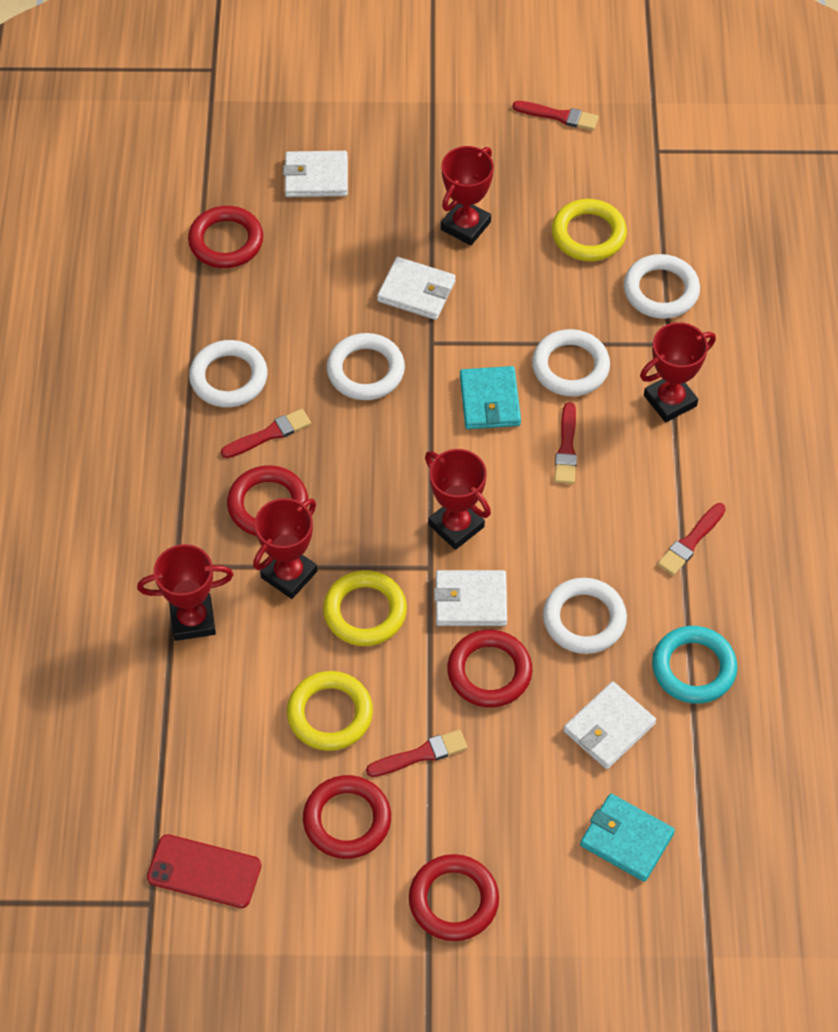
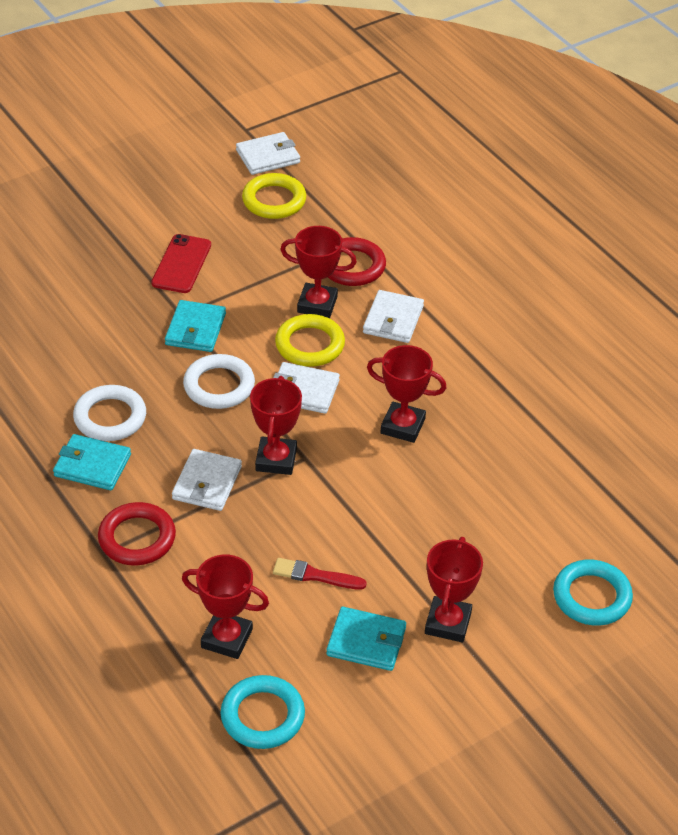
red brush: [221,409,311,458] [366,730,468,777] [513,101,599,130] [554,402,577,484] [658,503,726,576] = 5 -> [273,558,367,590] = 1
red ring: [188,206,263,268] [227,465,308,536] [303,775,391,859] [409,854,499,941] [447,630,532,708] = 5 -> [98,502,176,565] [328,237,386,286] = 2
turquoise ring: [652,626,737,704] = 1 -> [221,675,305,749] [553,559,633,626] = 2
turquoise wallet: [460,366,521,429] [580,794,675,882] = 2 -> [53,434,131,490] [165,300,226,352] [326,607,406,671] = 3
white ring: [189,340,268,407] [327,333,405,400] [532,329,610,396] [543,578,627,654] [624,254,700,319] = 5 -> [73,385,146,441] [183,354,255,409] = 2
yellow ring: [287,671,373,751] [323,570,407,646] [552,199,627,261] = 3 -> [242,173,306,219] [275,314,345,367] = 2

